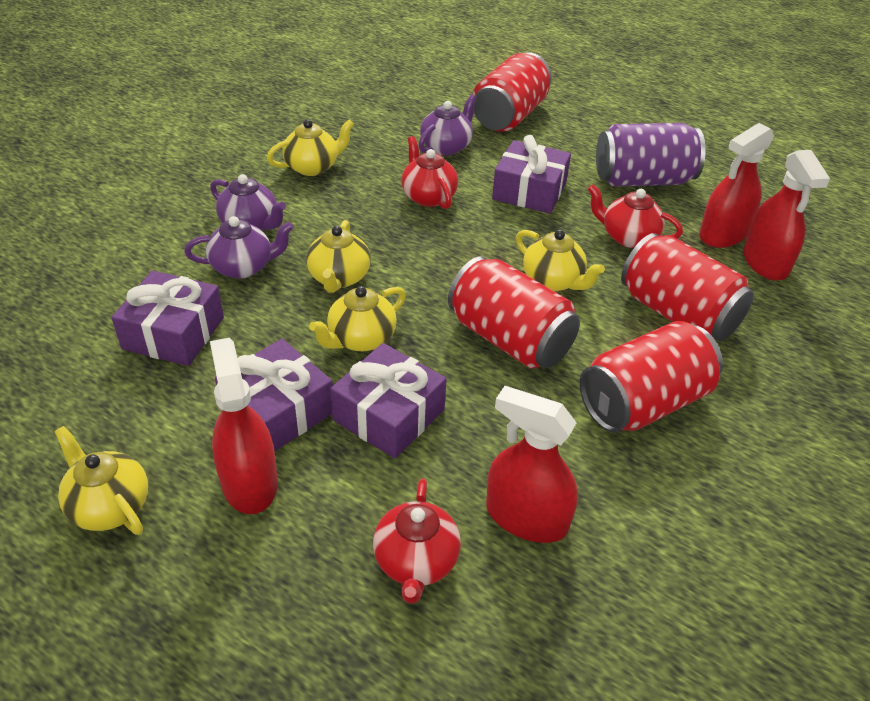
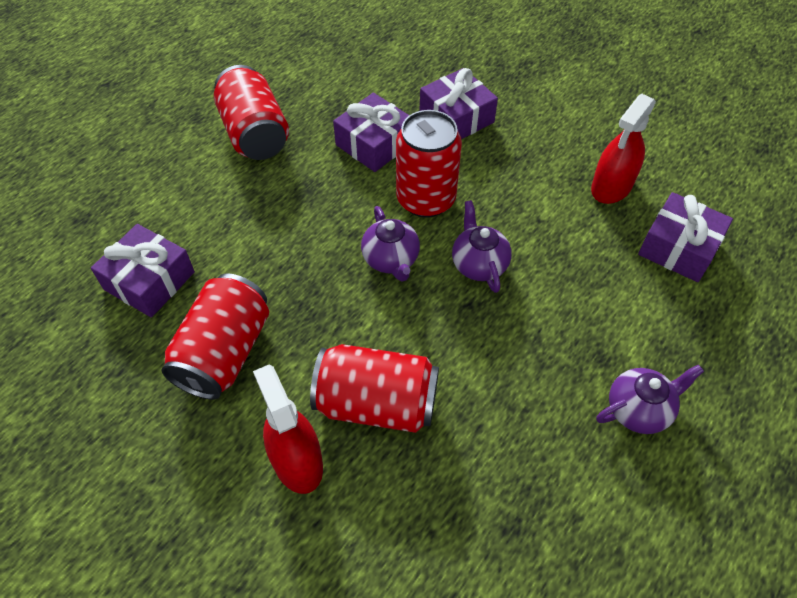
purple can: [596,123,706,187] = 1 -> none = 0
red spray bottle: [210,338,278,514] [486,386,578,543] [699,123,774,248] [743,150,830,281] = 4 -> [253,364,323,494] [591,94,656,204] = 2
red teapot: [373,478,461,604] [401,136,458,209] [588,184,683,248] = 3 -> none = 0
yellow teapot: [54,426,148,535] [267,119,354,176] [306,220,371,293] [309,286,406,351] [516,230,605,291] = 5 -> none = 0

